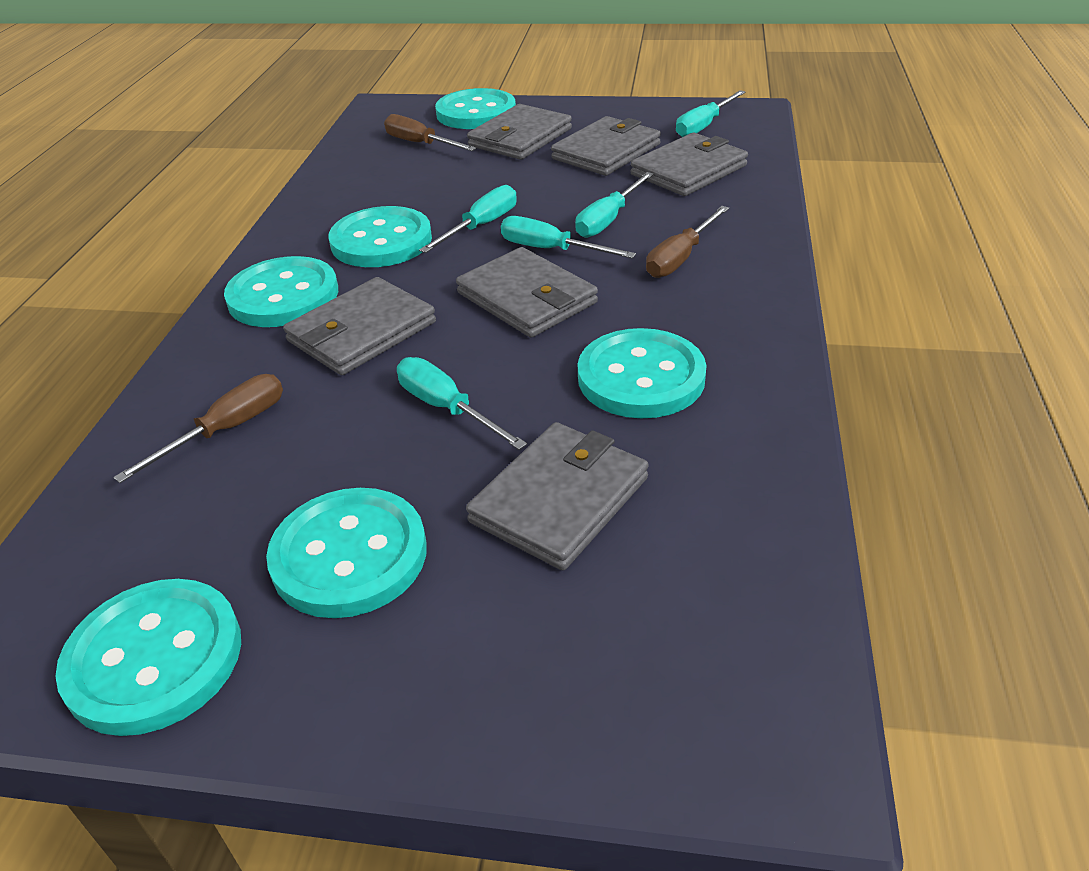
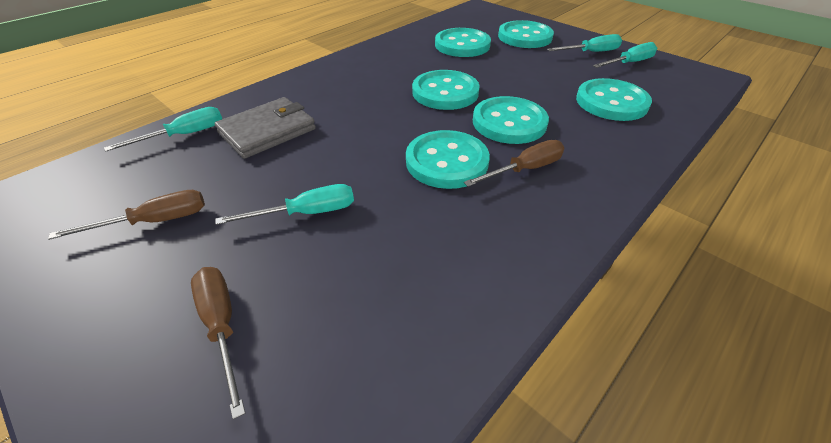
grey wallet: [283,277,436,375] [456,247,598,338] [466,422,649,570] [467,104,572,160] [551,116,661,176] [631,133,748,196] = 6 -> [214,97,316,159] = 1
turquoise screwdriver: [397,357,527,450] [419,185,517,253] [501,216,636,258] [575,172,654,238] [676,90,746,137] = 5 -> [104,107,222,152] [215,184,354,225] [547,34,622,52] [593,42,657,68] = 4

